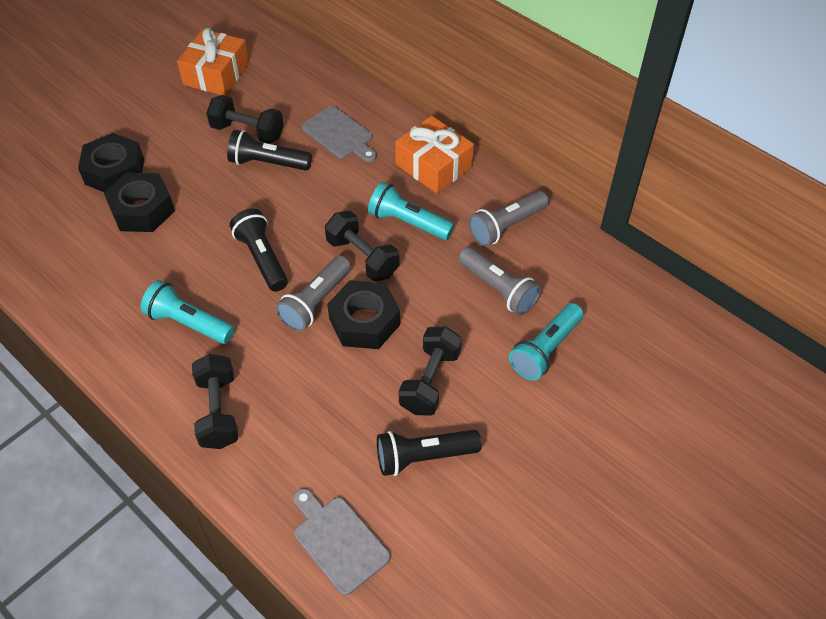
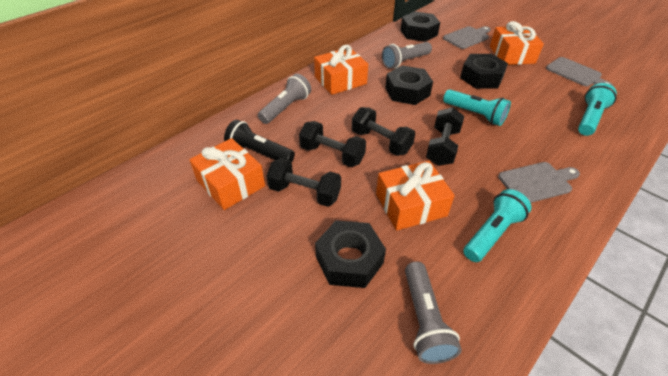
black flashlight: [227,130,312,170] [230,209,288,292] [377,430,482,476] = 3 -> [224,120,295,163] = 1
black nut: [78,133,144,192] [104,172,175,232] [327,280,400,349] = 3 -> [315,220,386,288] [385,65,433,105] [401,11,440,42] [460,54,508,89] = 4
grey cutting board: [294,488,390,595] [301,106,377,162] = 2 -> [443,26,491,49] [498,162,580,203] [546,57,613,86] = 3
orange gift: [177,28,249,96] [395,116,474,194] = 2 -> [189,138,265,210] [314,45,368,95] [376,161,455,231] [490,21,544,65] = 4

